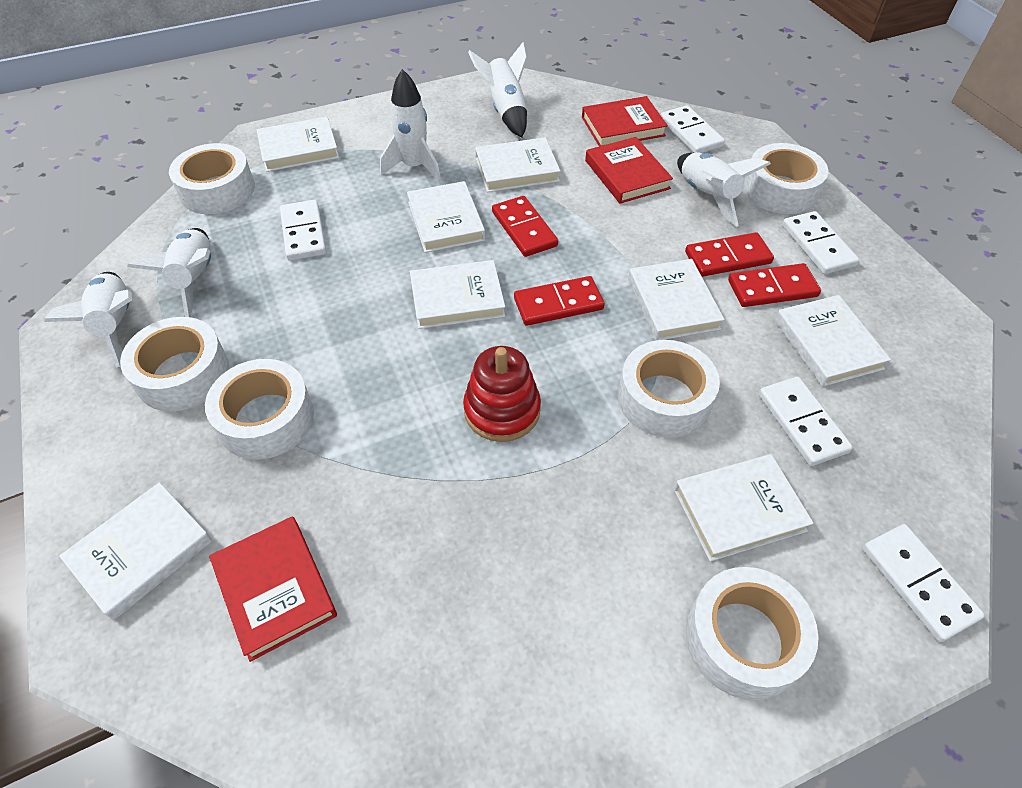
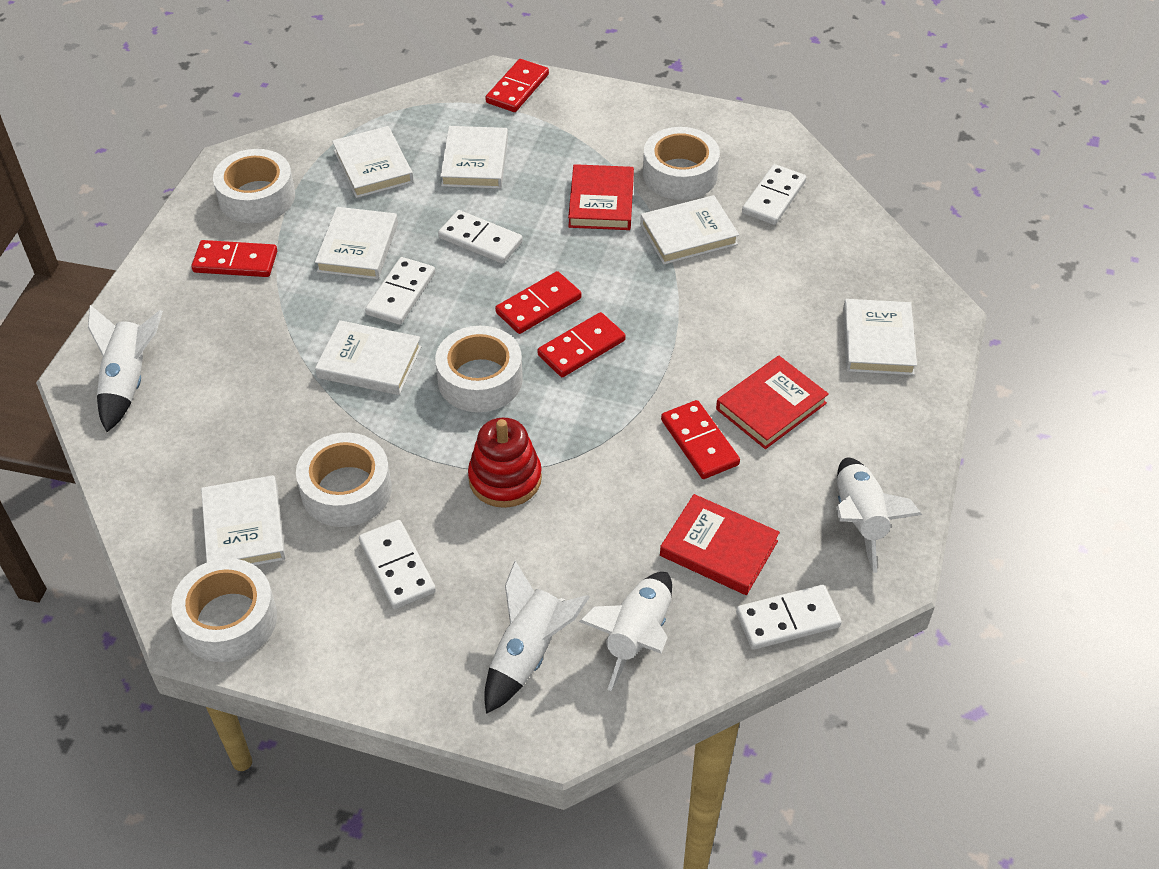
red domino: [492,196,558,257] [514,276,605,326] [685,232,774,277] [728,263,821,307] = 4 -> [191,240,277,277] [485,59,549,112] [495,271,581,334] [537,312,626,377] [661,400,740,479] = 5
white book: [59,482,212,620] [257,117,339,172] [407,181,485,253] [410,260,505,329] [475,137,560,192] [628,259,725,340] [674,454,814,562] [775,295,891,387] = 8 -> [201,475,286,565] [315,207,398,279] [315,320,422,395] [332,126,414,198] [440,126,508,189] [640,195,739,265] [843,299,917,375] = 7
white rocket: [44,272,132,368] [127,228,211,317] [380,69,441,182] [468,42,527,137] [677,152,771,227] = 5 -> [88,305,163,432] [484,561,590,714] [579,572,672,691] [836,458,922,573] = 4
white tape: [120,317,229,411] [169,143,255,214] [205,359,314,460] [618,340,720,438] [686,567,819,700] [744,143,828,214] = 6 -> [171,558,277,662] [213,149,295,223] [296,433,392,527] [435,326,523,412] [643,127,720,200] = 5

